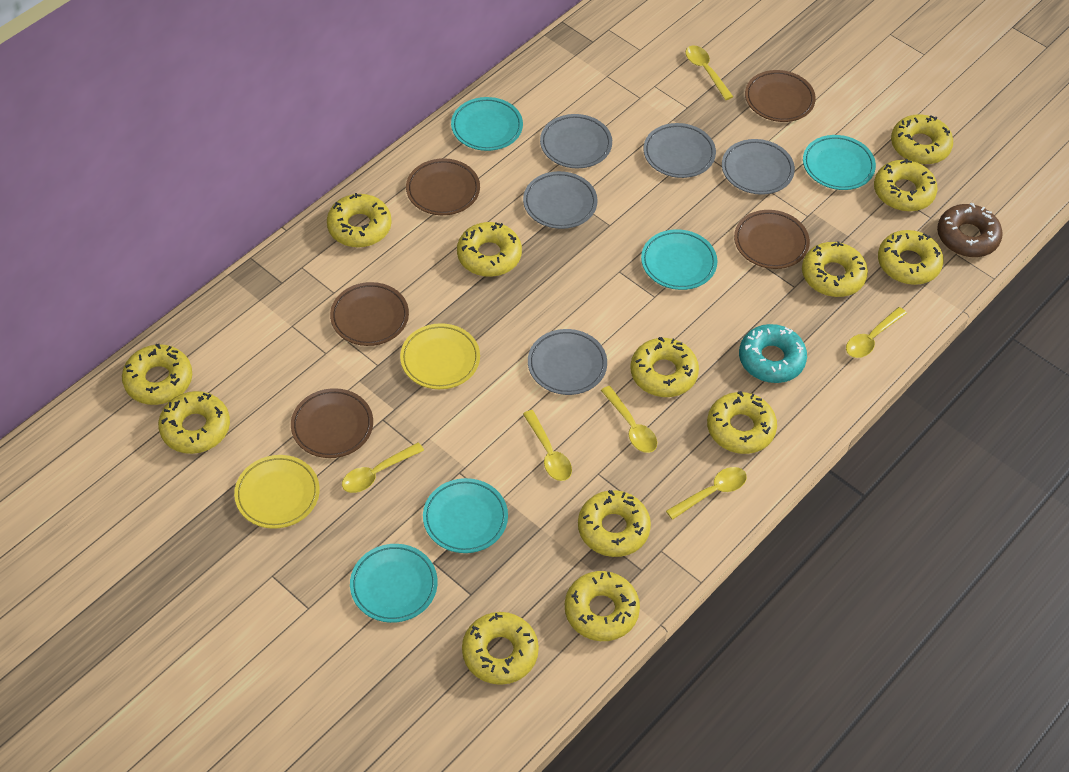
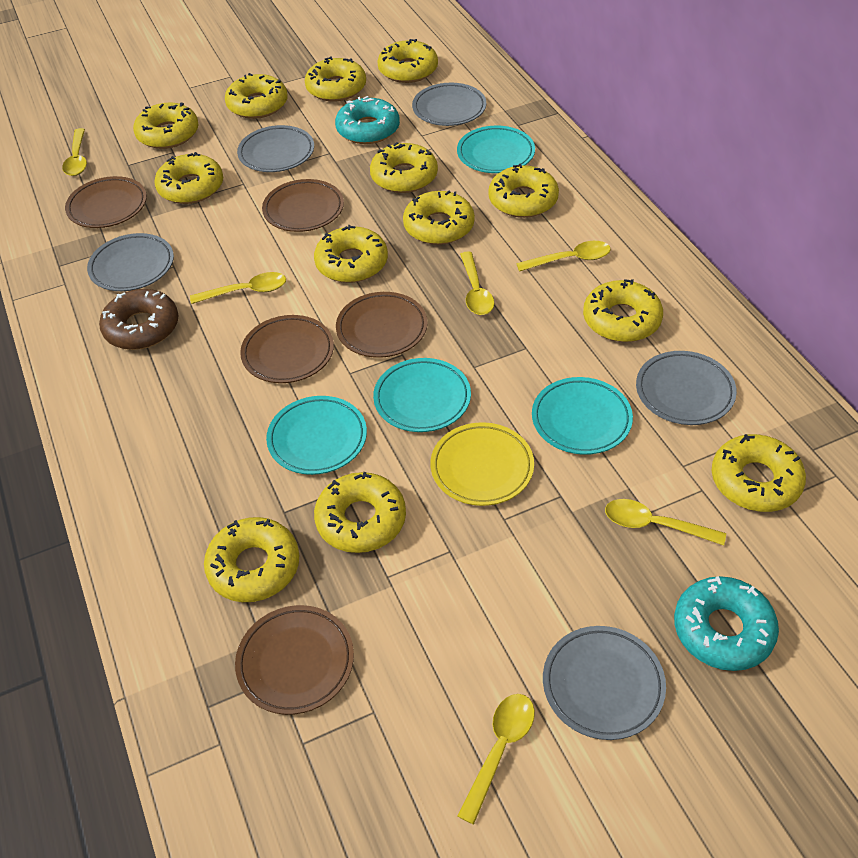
turquoise donut: [739,324,807,383] = 1 -> [335,96,400,144] [674,576,779,671] = 2
turquoise plate: [350,544,438,623] [423,478,508,553] [451,97,523,151] [641,229,717,290] [803,135,876,190] = 5 -> [266,396,367,475] [373,358,471,432] [457,126,535,173] [532,377,633,455] = 4
yellow plate: [234,455,320,529] [400,323,480,389] = 2 -> [430,422,534,506] = 1

